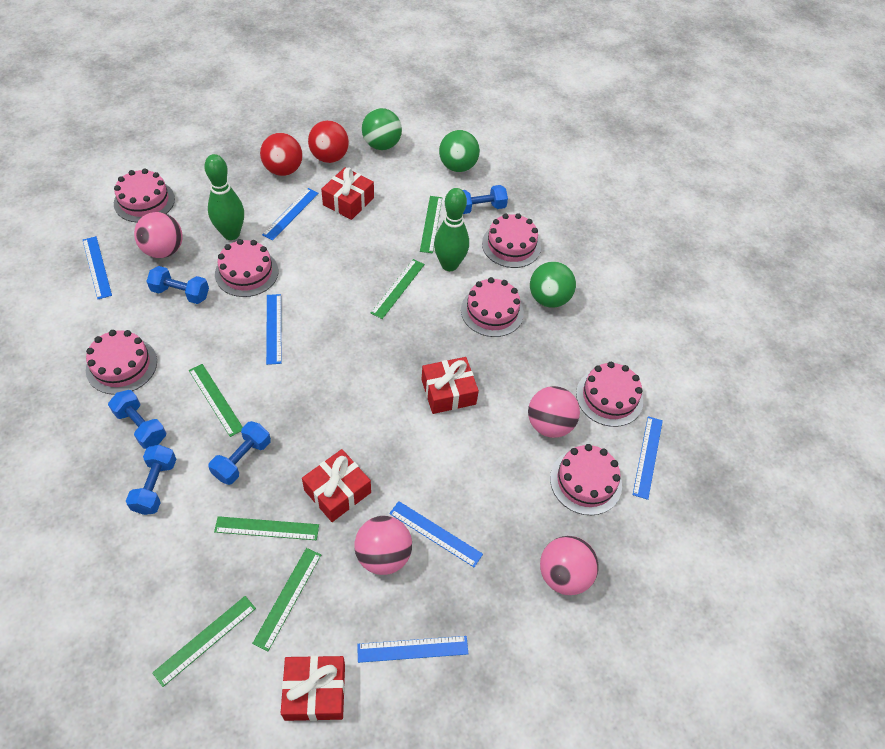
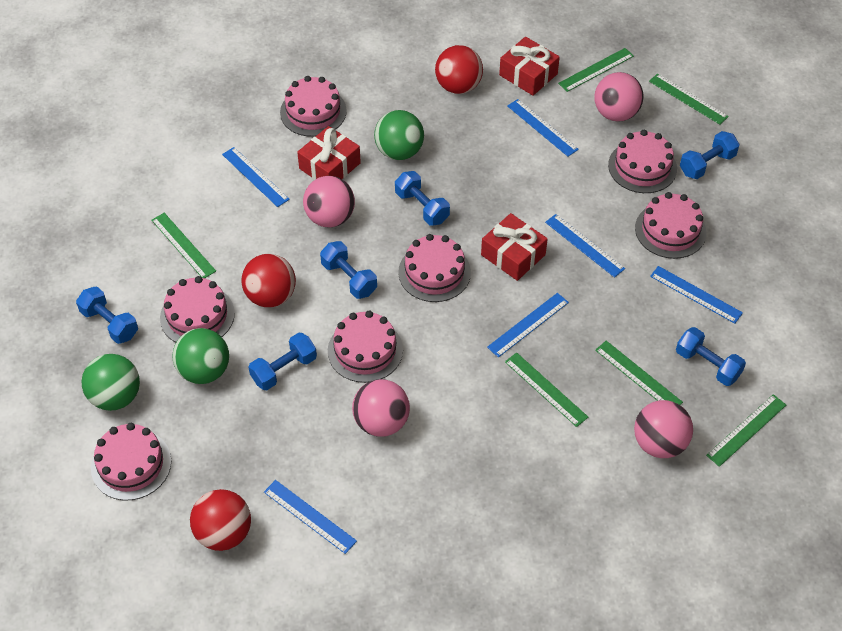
blue dumbbell: [108,390,166,449] [126,445,176,515] [146,266,209,304] [208,421,271,485] [462,185,508,214] = 5 -> [76,287,138,344] [249,332,317,390] [320,241,377,299] [395,171,450,226] [676,327,746,386] [680,131,740,179] = 6
green bowling pin: [204,154,244,240] [434,188,469,271] = 2 -> none = 0
red ball: [260,133,303,176] [308,120,349,163] = 2 -> [190,489,251,551] [241,254,296,307] [435,45,483,94] = 3
red gift: [281,656,345,721] [302,449,371,522] [321,167,374,220] [422,357,479,414] = 4 -> [297,126,361,180] [481,213,548,281] [499,37,560,96] = 3

